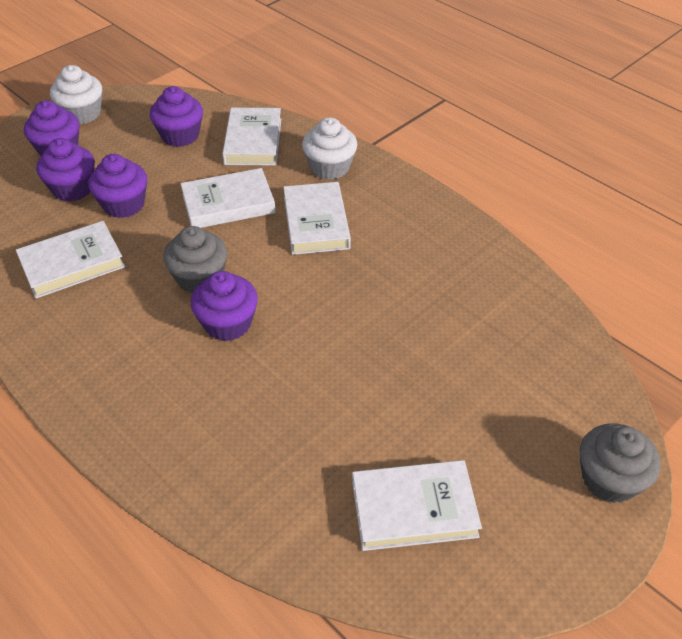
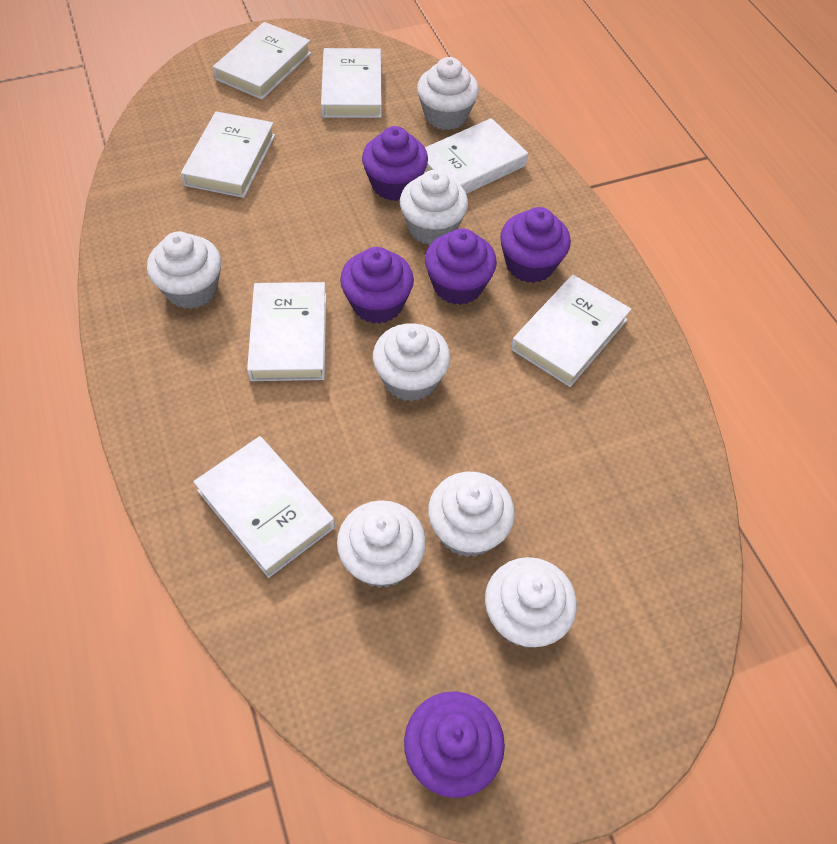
grey cupcake: [163,226,227,293] [580,423,660,503] = 2 -> none = 0
white book: [16,221,125,299] [180,168,276,228] [222,108,281,165] [283,182,351,255] [352,460,482,551] = 5 -> [181,111,275,198] [193,436,335,578] [213,22,311,100] [247,282,326,381] [321,48,382,118] [424,118,528,194] [511,275,631,387] = 7
white cupcake: [50,65,102,124] [302,117,357,180] = 2 -> [147,231,221,309] [337,500,426,588] [373,323,450,402] [400,170,468,245] [417,57,479,130] [428,472,515,557] [485,557,577,648] = 7

